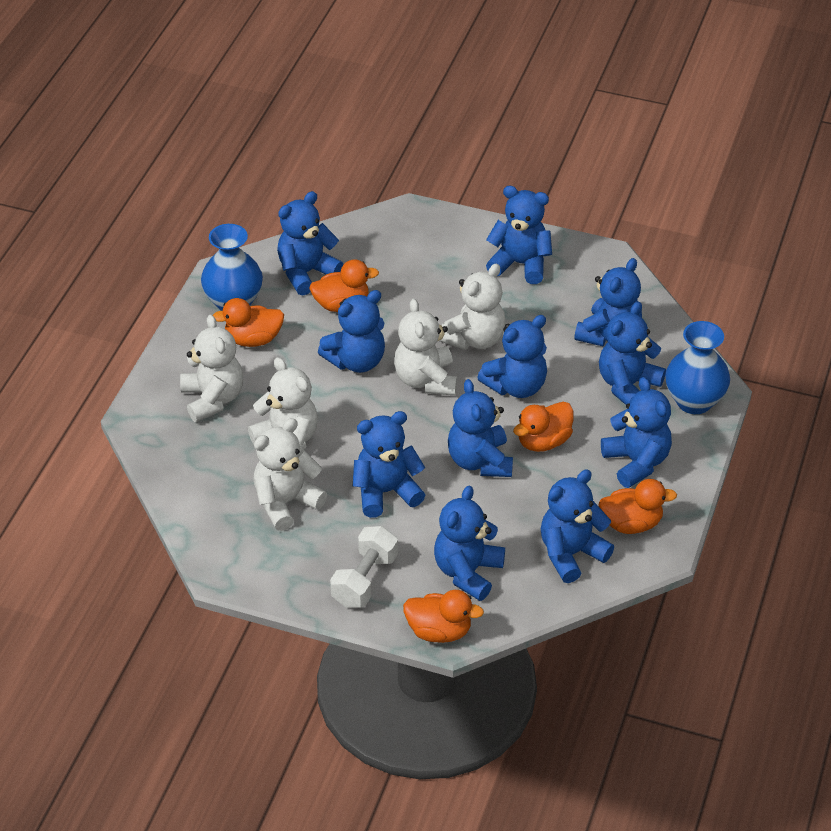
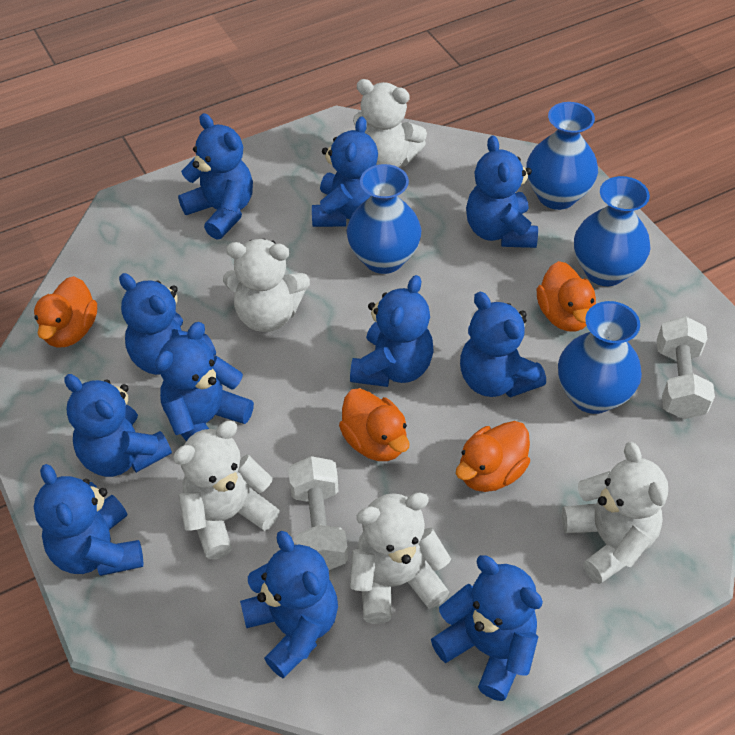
blue vase: [201,224,263,311] [665,321,730,414] = 2 -> [347,164,422,274] [526,102,598,210] [558,301,642,414] [574,176,651,286] = 4
orange duck: [213,298,284,347] [309,259,379,312] [403,590,484,643] [513,402,574,452] [598,479,677,534] = 5 -> [34,276,97,348] [339,388,410,461] [456,421,530,492] [537,261,596,331] = 4
white dumbbell: [330,526,398,608] = 1 -> [288,456,348,570] [657,316,715,419] = 2

